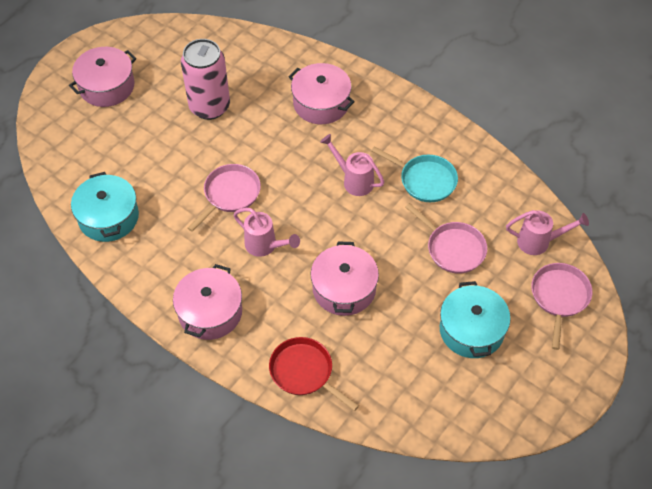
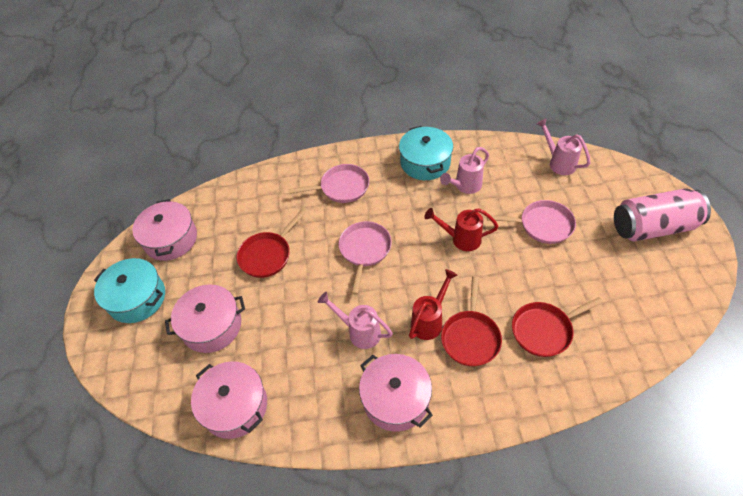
red pan: [269,337,359,411] = 1 -> [237,211,305,278] [441,276,502,366] [512,297,603,357] = 3
red watering can: none = 0 -> [409,269,458,340] [424,208,498,251] = 2
turquoise pan: [371,147,458,202] = 1 -> none = 0

